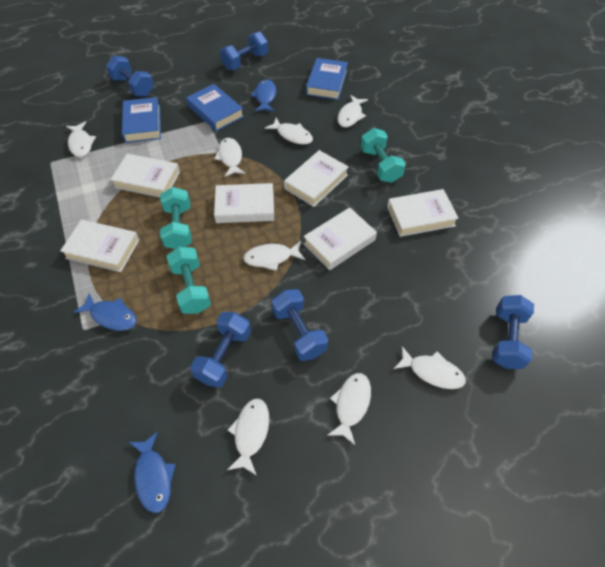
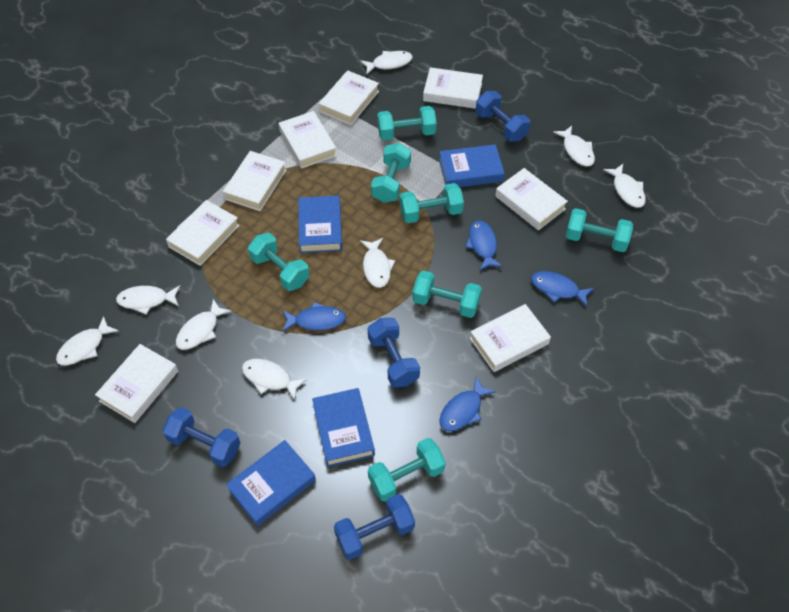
blue book: [122,97,161,143] [186,84,244,131] [306,58,348,100] = 3 -> [226,440,316,526] [298,195,342,253] [312,388,375,467] [439,144,505,187] = 4
blue dumbbell: [106,56,154,96] [190,312,251,388] [220,32,268,70] [271,289,328,361] [492,295,534,369] = 5 -> [162,407,240,467] [334,494,415,560] [368,318,420,387] [476,91,530,142] = 4
blue fish: [73,293,137,331] [129,432,176,513] [250,79,276,112] = 3 -> [282,302,346,332] [439,376,496,431] [466,220,503,271] [531,271,594,307] = 4
turquoise dumbbell: [160,187,192,249] [167,247,211,314] [361,128,406,183] = 3 -> [248,233,309,291] [368,438,446,502] [371,143,411,203] [377,106,437,141] [400,183,464,223] [412,270,482,318] [566,208,633,252] = 7
white book: [60,220,139,272] [110,154,180,197] [214,183,274,223] [284,150,349,207] [304,207,377,270] [387,189,459,237] = 6 -> [95,344,178,423] [166,200,240,266] [223,151,286,211] [279,111,337,169] [319,70,379,125] [423,67,483,109] [470,304,551,372] [495,168,568,231] = 8

